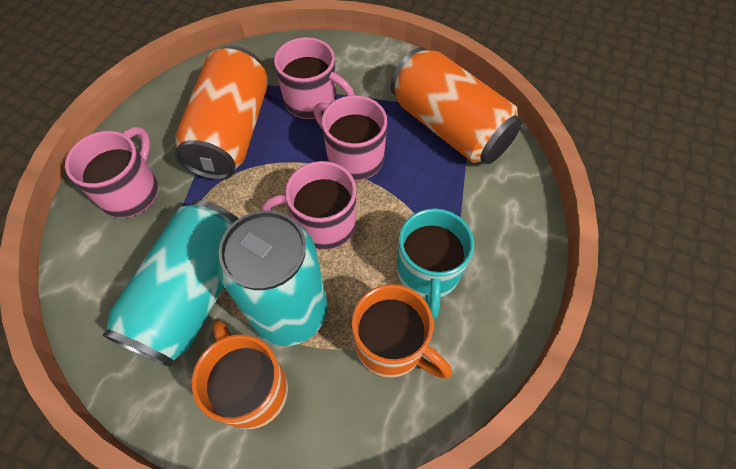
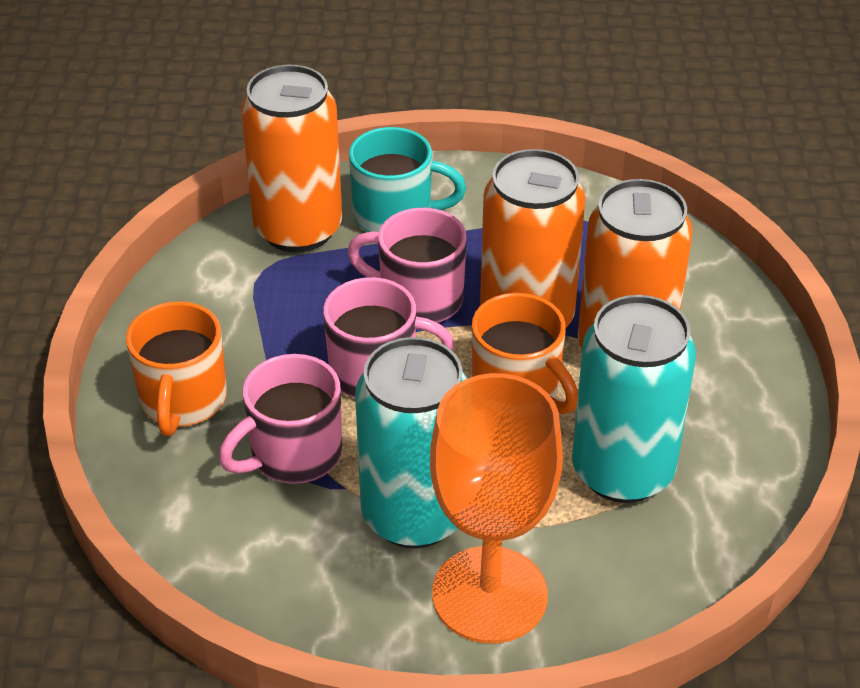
orange can: [175,46,268,180] [391,47,522,164] = 2 -> [241,65,342,253] [480,149,586,327] [578,179,693,349] = 3
orange goblet: none = 0 -> [430,373,563,644] = 1
pink mug: [65,127,158,218] [262,161,356,250] [274,37,355,119] [314,95,387,181] = 4 -> [219,354,342,484] [323,277,455,398] [347,208,467,323] = 3

